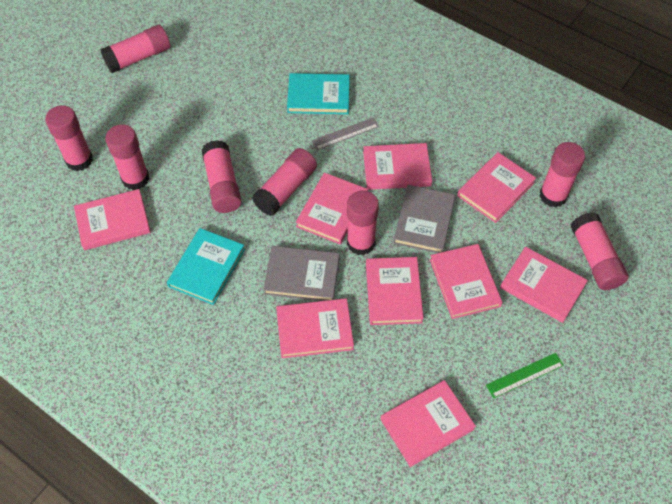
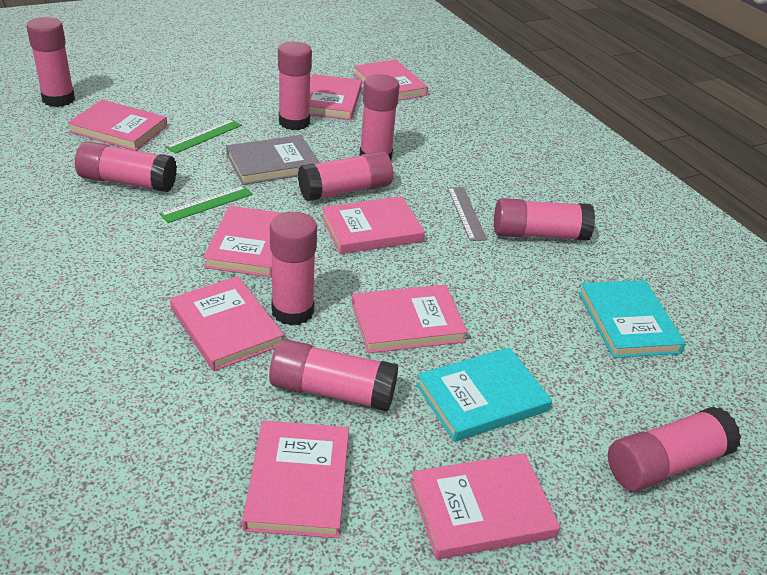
green ruler: [486,353,564,398] = 1 -> [159,186,253,223] [165,119,242,154] = 2
grey book: [263,246,340,301] [393,185,455,253] = 2 -> [226,135,320,185] = 1
pink glue stick: [45,105,93,171] [101,25,170,73] [105,124,149,190] [201,140,242,213] [252,148,317,216] [347,190,379,255] [540,142,585,208] [571,212,629,290] = 8 -> [26,17,75,107] [75,141,177,192] [269,339,398,412] [270,212,317,326] [278,42,312,130] [298,151,393,201] [360,74,400,160] [494,198,595,241] [608,406,741,491] = 9

